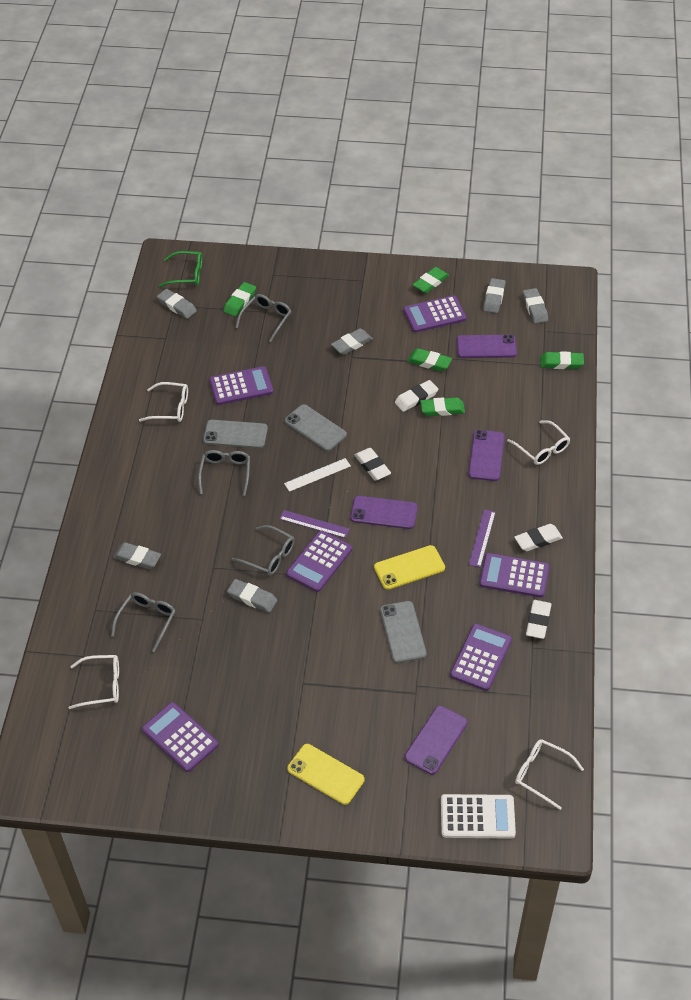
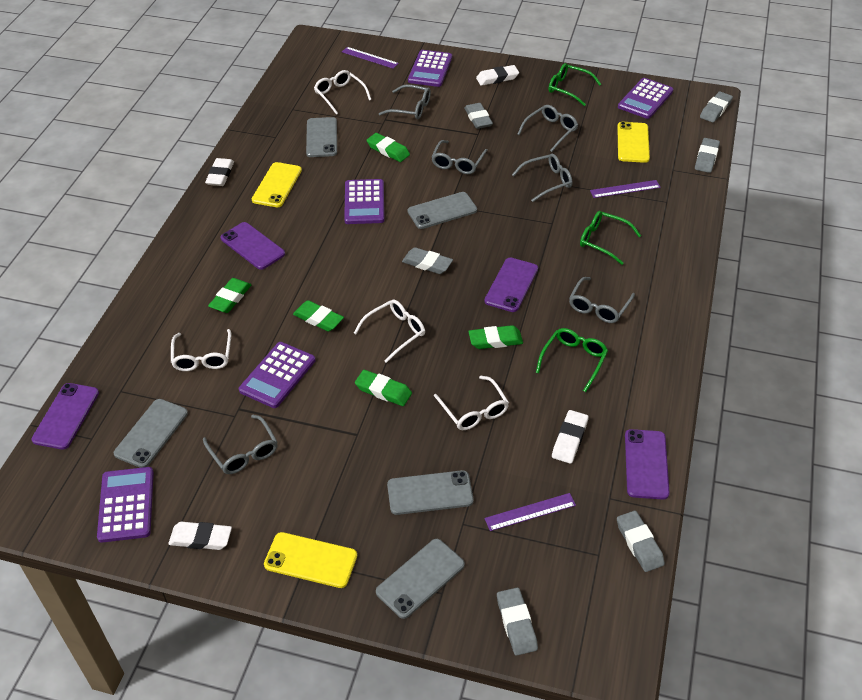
green glasses: [159,251,202,287] = 1 -> [536,328,608,392] [549,63,601,106] [580,211,641,265] = 3
grey glasses: [111,592,175,652] [198,450,250,496] [232,525,295,575] [235,294,291,342] = 4 -> [203,415,277,474] [379,84,431,120] [431,140,488,174] [512,154,572,202] [517,105,578,152] [569,277,635,323] = 6
grey phone: [203,420,268,448] [284,404,347,451] [380,601,427,663] = 3 -> [114,399,188,468] [306,117,337,157] [376,539,465,619] [387,470,474,515] [408,192,477,229] = 5
purple calculator: [142,702,219,772] [209,366,273,405] [286,531,352,592] [403,295,466,333] [450,624,512,691] [479,553,549,598] = 6 -> [97,467,154,543] [239,342,316,408] [344,179,384,224] [408,50,452,87] [618,78,673,119] = 5
purple ruler: [279,510,350,538] [468,509,496,568] = 2 -> [342,47,399,69] [484,493,576,531] [590,180,661,198] = 3
white calculator: [441,794,516,839] = 1 -> none = 0
white ruler: [284,458,351,492] = 1 -> none = 0
yellow phone: [287,744,364,805] [374,545,445,590] = 2 -> [252,162,302,207] [264,532,357,588] [617,122,650,163] = 3

